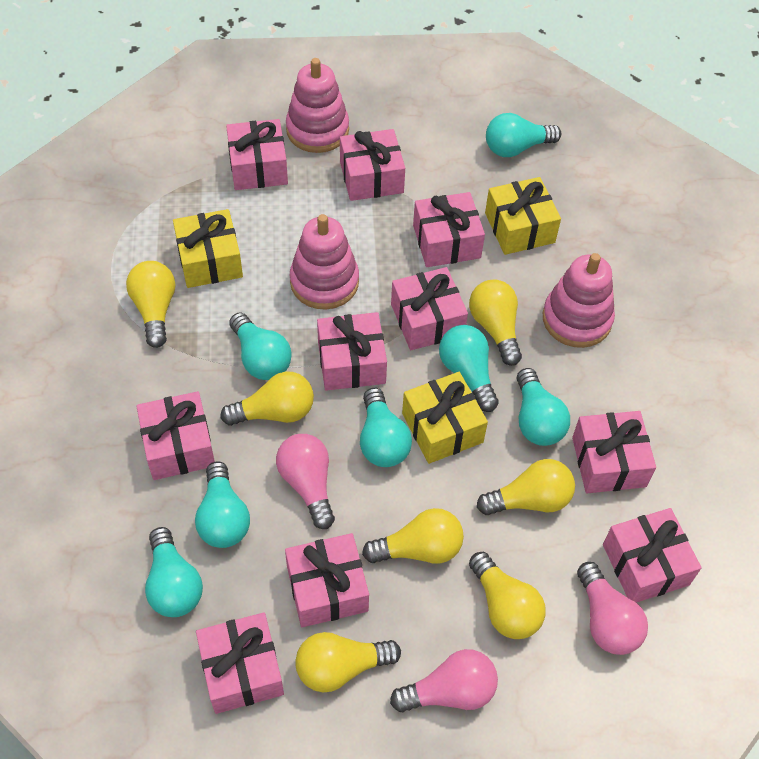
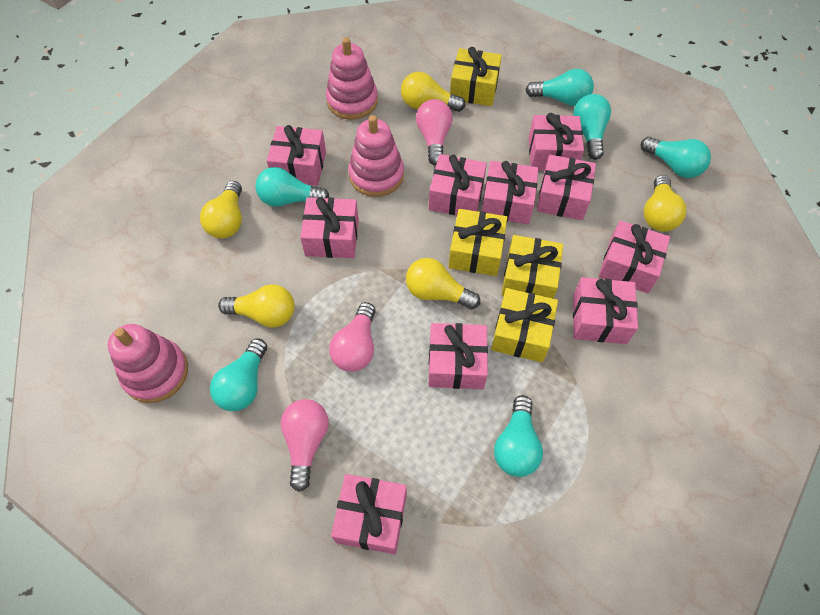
turquoise light bulb: [145,527,203,617] [195,462,250,548] [229,313,292,380] [360,388,412,467] [439,325,499,412] [486,113,561,157] [517,368,570,446] = 7 -> [210,338,267,411] [256,167,330,207] [494,395,543,477] [525,69,594,106] [573,94,611,160] [641,137,711,178] = 6
yellow gift: [173,209,243,288] [402,372,488,464] [485,177,561,255] = 3 -> [449,209,507,276] [450,47,502,106] [491,288,558,362] [501,235,563,299] = 4
yellow light bulb: [126,261,175,348] [220,372,314,426] [295,632,401,692] [362,508,464,564] [469,279,522,366] [469,552,546,639] [477,459,575,515] = 7 -> [200,181,242,239] [218,284,294,328] [401,72,465,112] [406,258,480,309] [644,175,686,232] = 5

